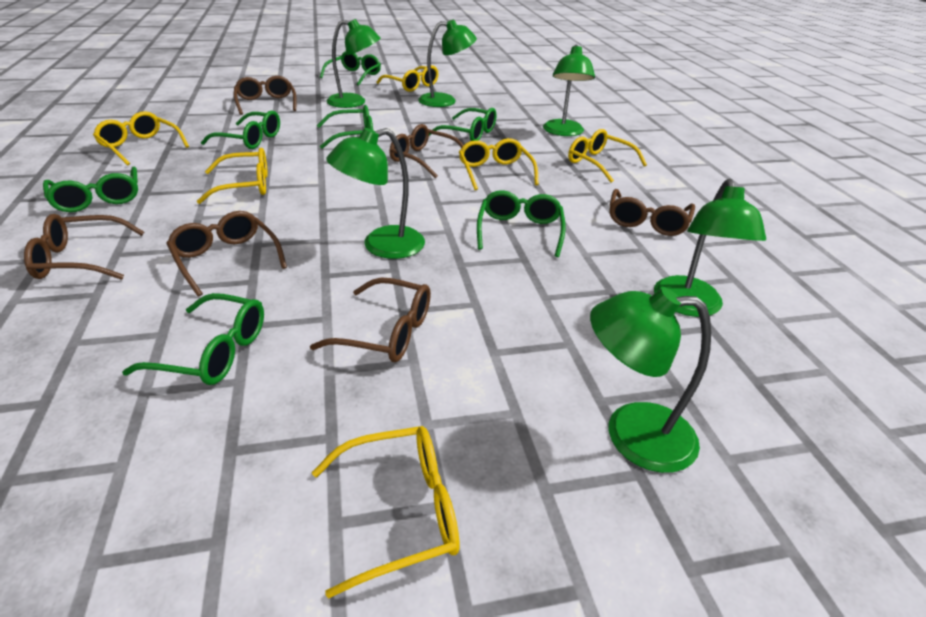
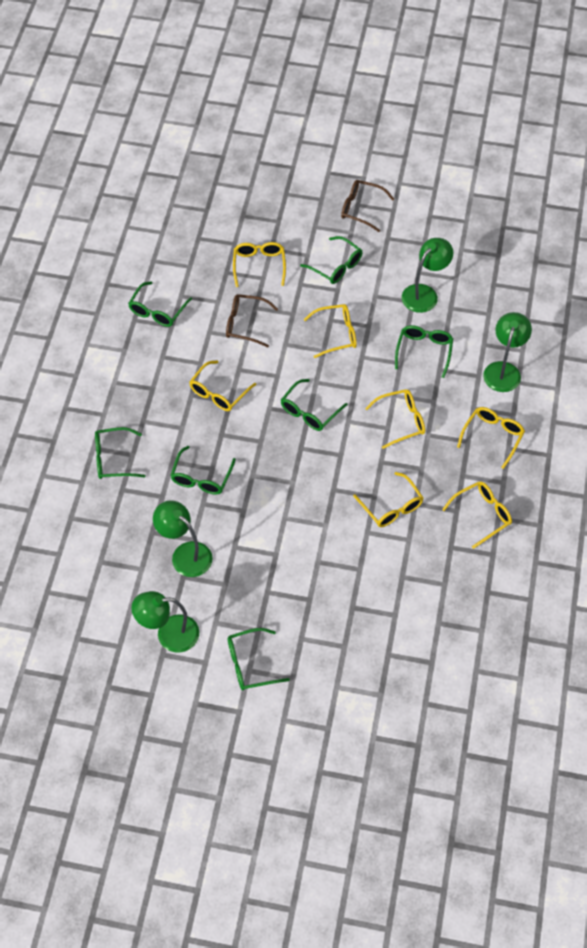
brown glasses: [24,214,144,280] [166,211,287,297] [234,76,296,115] [310,277,431,362] [389,124,464,178] [610,189,695,236] = 6 -> [226,294,278,347] [341,180,394,232] = 2
green lamp: [326,128,425,259] [327,19,381,108] [418,19,477,107] [543,45,595,136] [590,287,711,473] [654,179,766,317] = 6 -> [131,591,199,653] [153,501,213,577] [402,238,453,313] [483,312,532,392] = 4
yellow glasses: [93,111,189,166] [196,148,267,204] [312,426,460,599] [376,65,439,92] [459,138,539,190] [568,129,647,183] = 6 -> [189,360,256,411] [233,242,286,287] [303,304,357,358] [353,472,423,527] [365,389,425,449] [442,482,512,549] [457,407,525,469] = 7

